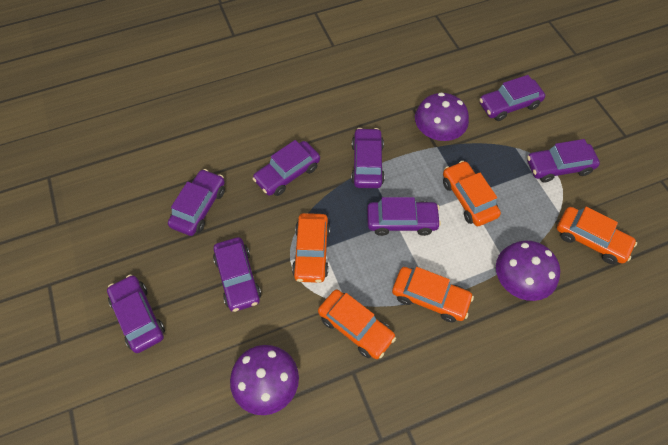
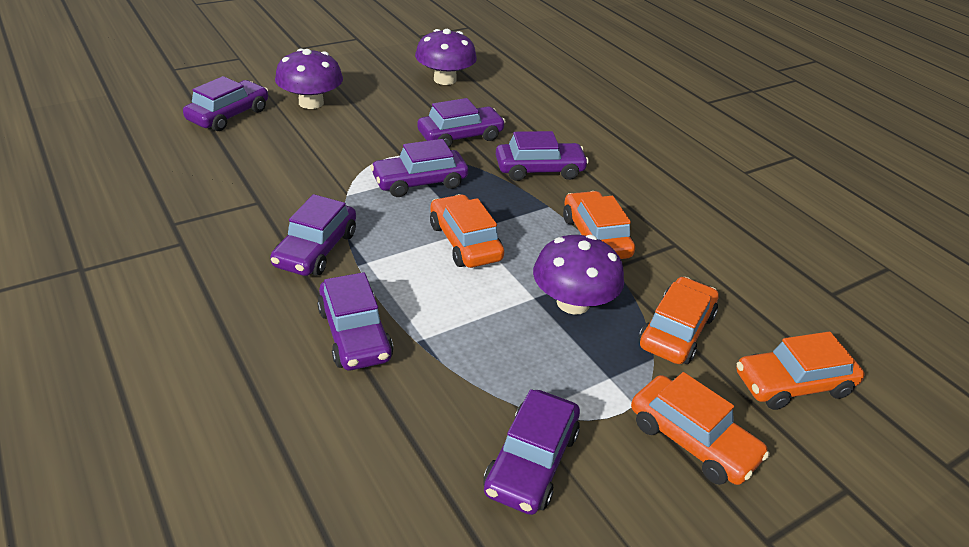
purple car: [107,275,165,353] [168,169,225,236] [213,237,261,312] [252,140,320,196] [351,128,385,188] [367,197,441,236] [479,75,545,121] [527,139,600,183] = 8 -> [183,76,268,131] [270,194,356,276] [317,272,393,370] [370,139,468,197] [417,98,506,147] [483,389,580,515] [496,131,589,181] = 7

